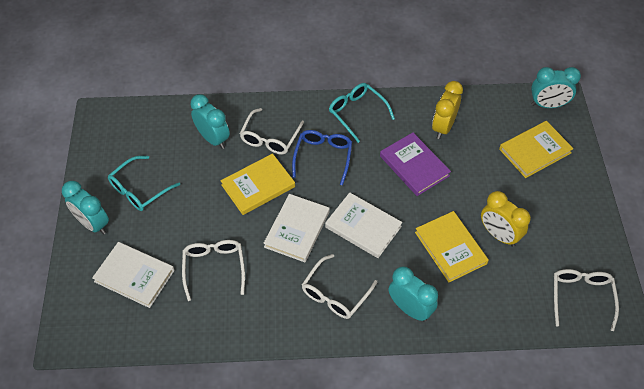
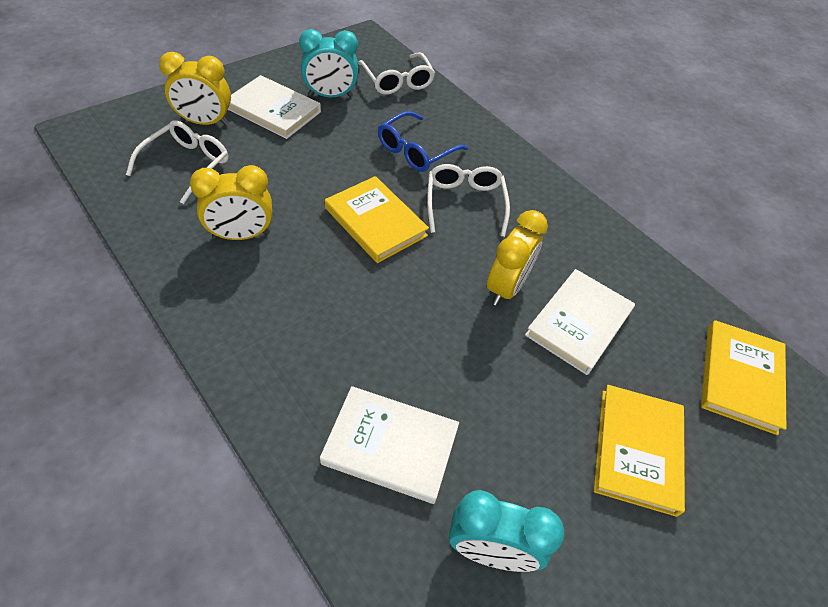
purple book: [380,132,451,196] = 1 -> none = 0
turquoise clock: [62,181,109,235] [190,94,230,149] [389,266,438,322] [531,67,581,108] = 4 -> [299,29,358,98] [449,490,564,572] = 2
turquoise glasses: [108,156,180,211] [329,83,395,143] = 2 -> none = 0
white glasses: [182,240,245,301] [240,108,304,154] [302,254,377,319] [554,269,619,331] = 4 -> [126,120,228,204] [358,52,435,95] [427,164,510,237] = 3
yellow clock: [432,81,463,139] [481,191,531,247] = 2 -> [159,52,231,126] [190,165,272,240] [487,210,548,306] = 3

